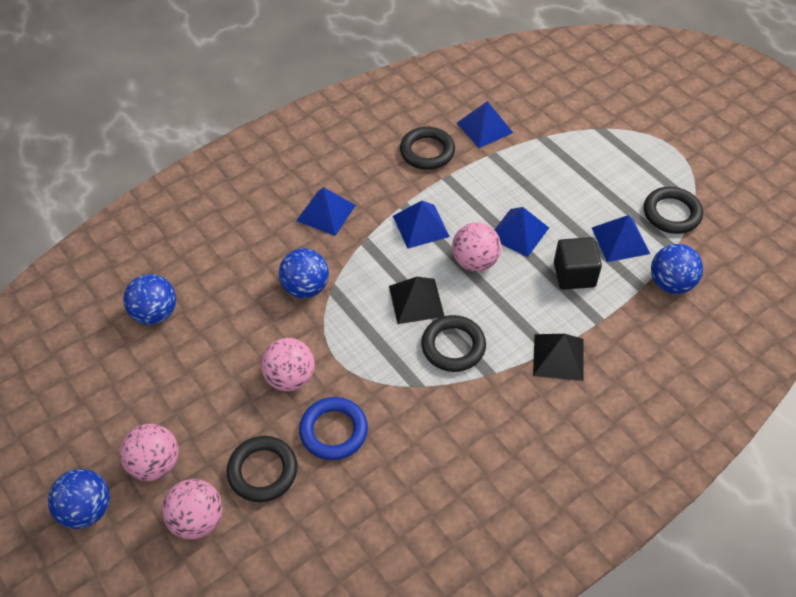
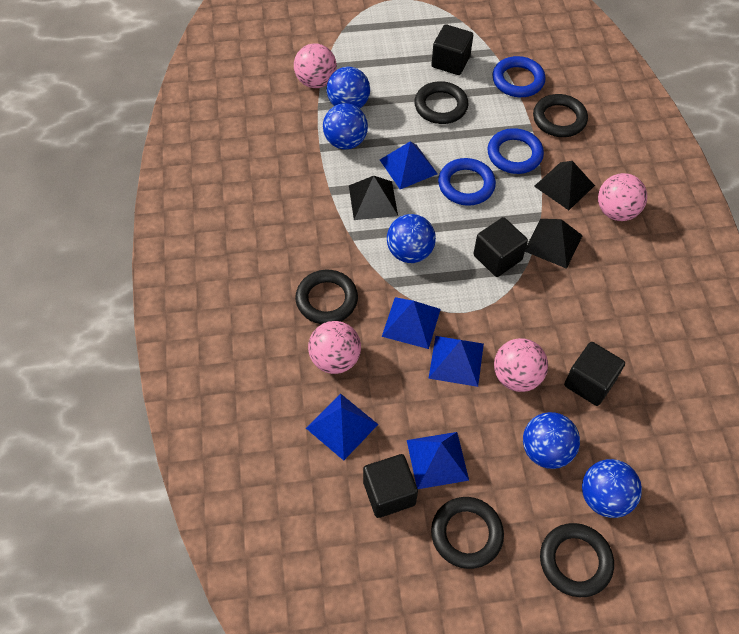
black cube: [554,237,602,290] = 1 -> [363,454,418,518] [431,24,473,75] [473,217,528,277] [564,342,625,406] = 4
black pyramid: [389,277,444,324] [533,334,584,381] = 2 -> [349,176,398,220] [525,219,583,269] [534,161,595,210] = 3
black ring: [227,436,297,502] [400,127,455,170] [421,315,486,372] [644,187,703,234] = 4 -> [295,270,358,324] [414,81,469,124] [431,497,504,569] [533,94,588,137] [540,523,614,597] = 5
blue ball: [48,469,110,529] [123,274,176,325] [278,248,329,298] [651,244,703,294] = 4 -> [323,103,368,149] [327,67,370,108] [387,214,436,263] [523,412,580,469] [582,459,642,518] = 5
blue ring: [299,397,368,460] = 1 -> [438,158,496,206] [488,128,544,174] [492,56,545,97] = 3

